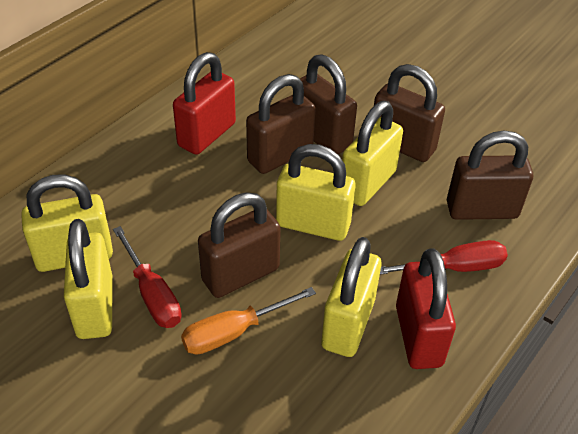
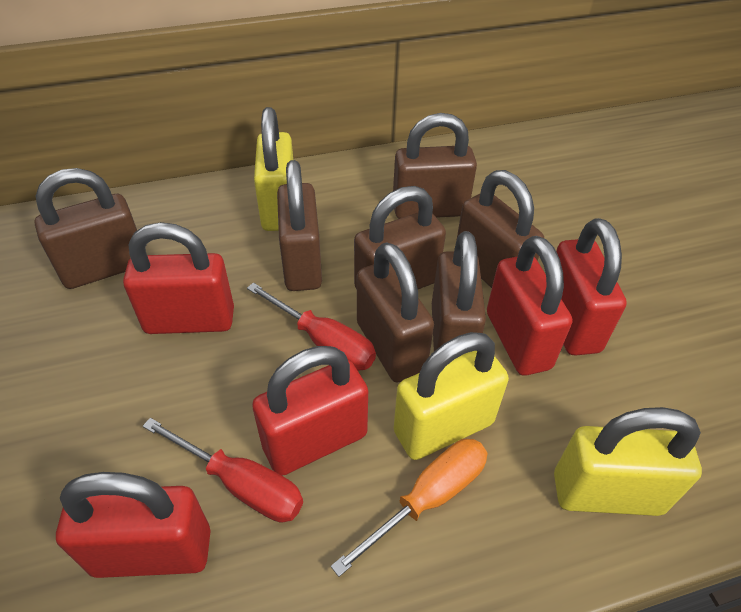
brown padlock: [198,192,281,298] [246,74,316,174] [300,54,357,155] [374,64,445,162] [447,131,533,220] = 5 -> [34,168,137,289] [277,160,322,291] [354,186,446,289] [357,242,434,382] [393,113,477,219] [432,231,486,351] [456,170,544,288] = 7
red padlock: [173,52,236,155] [396,248,456,369] = 2 -> [56,472,211,578] [123,222,234,334] [252,346,368,476] [487,236,572,376] [556,218,627,356] = 5
yellow padlock: [21,174,113,272] [64,219,113,339] [276,144,356,241] [321,237,381,357] [342,101,403,206] = 5 -> [254,107,293,231] [394,332,509,460] [554,407,702,516] = 3

